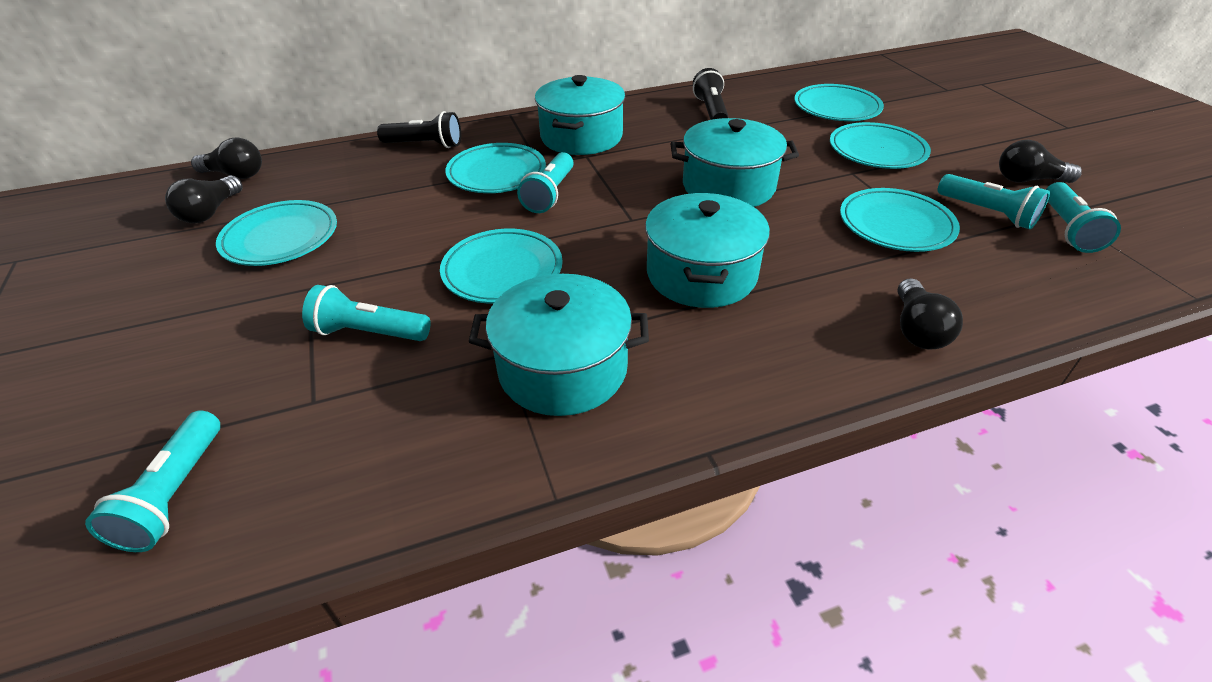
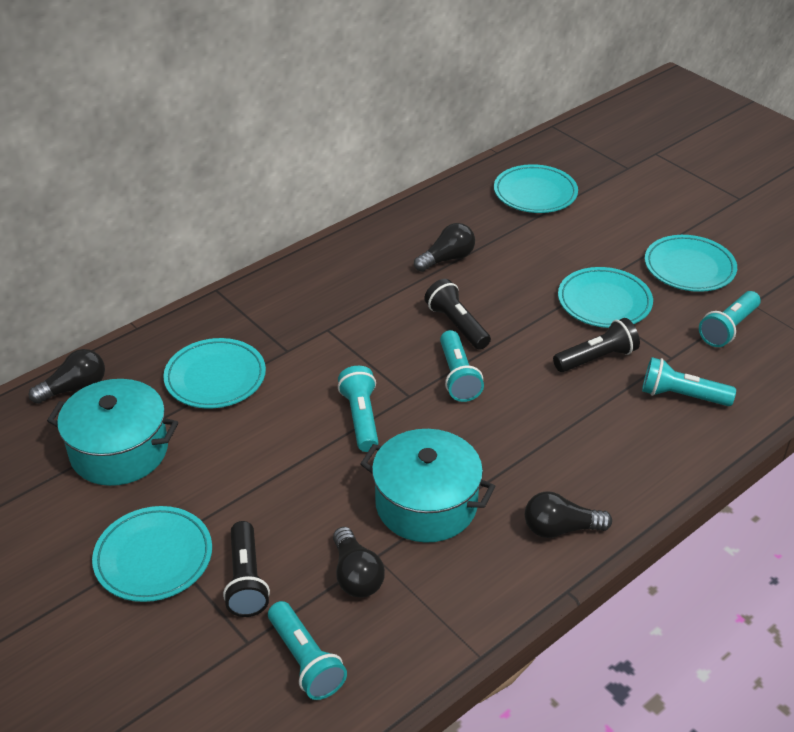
black flashlight: [377,111,461,148] [693,68,728,120] = 2 -> [223,521,270,617] [424,279,491,350] [553,318,640,372] = 3
turquoise plate: [216,200,337,266] [440,229,563,304] [445,143,546,193] [794,84,884,121] [830,122,931,169] [840,188,960,252] = 6 -> [92,506,212,602] [163,338,266,409] [494,164,578,213] [558,267,653,328] [645,235,737,292] = 5
turquoise pot: [469,274,649,416] [535,75,625,155] [645,193,770,308] [670,118,799,207] = 4 -> [47,379,178,486] [360,429,496,543] = 2

